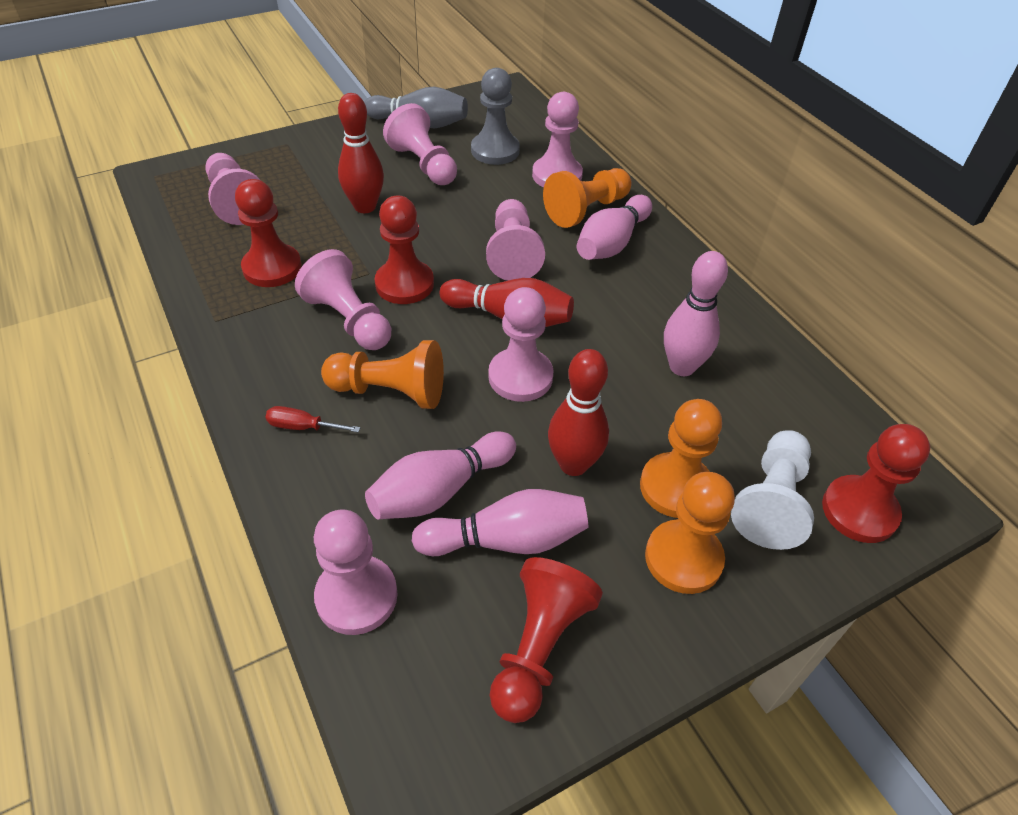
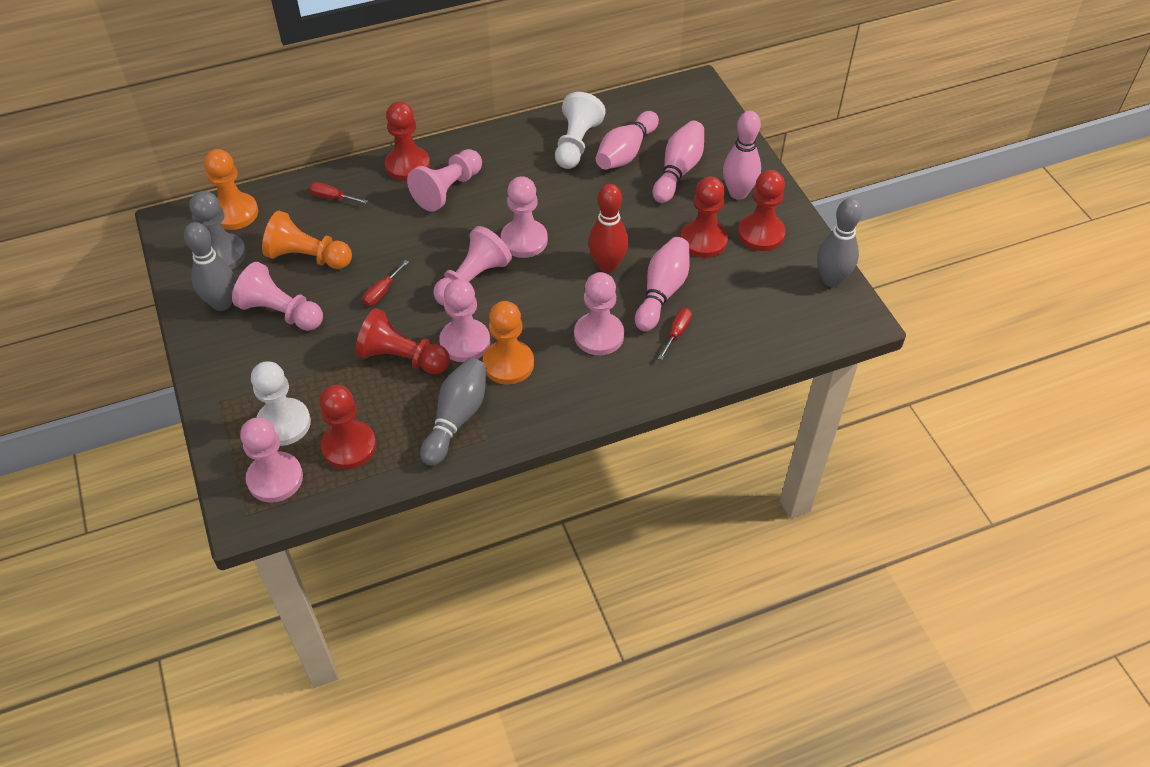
grey bowling pin: [364,87,468,128] = 1 -> [184,222,235,311] [420,358,487,466] [817,198,862,287] = 3
orange pawn: [321,340,444,409] [543,168,632,228] [640,399,722,518] [645,472,735,594] = 4 -> [204,149,258,230] [262,211,352,269] [483,301,534,385] = 3
red bowling pin: [338,93,384,213] [440,278,574,327] [548,349,609,476] = 3 -> [588,184,628,273] = 1
red pawn: [235,179,302,287] [375,196,434,304] [490,557,603,723] [822,424,930,543] = 4 -> [319,385,376,469] [355,308,450,374] [385,101,430,181] [681,177,728,258] [738,170,785,251] = 5
red screwdriver: [266,406,360,433] = 1 -> [309,182,368,204] [362,260,409,306] [658,308,692,360] = 3
white pawn: [731,430,814,550] = 1 -> [251,361,311,446] [555,92,606,169] = 2

